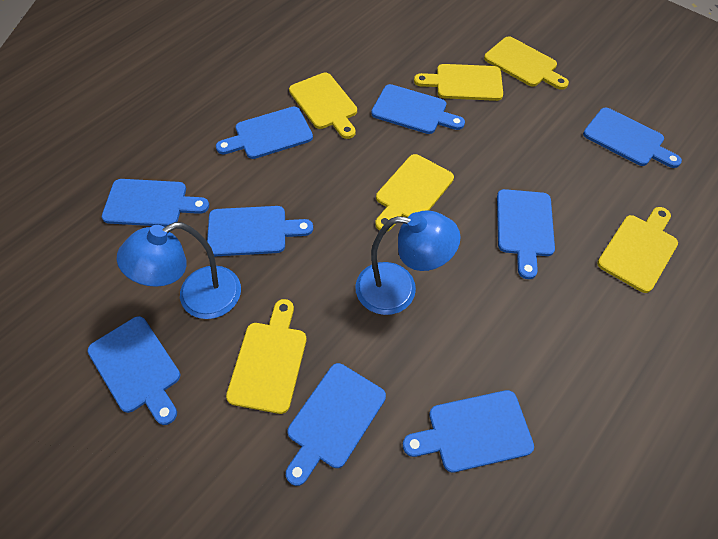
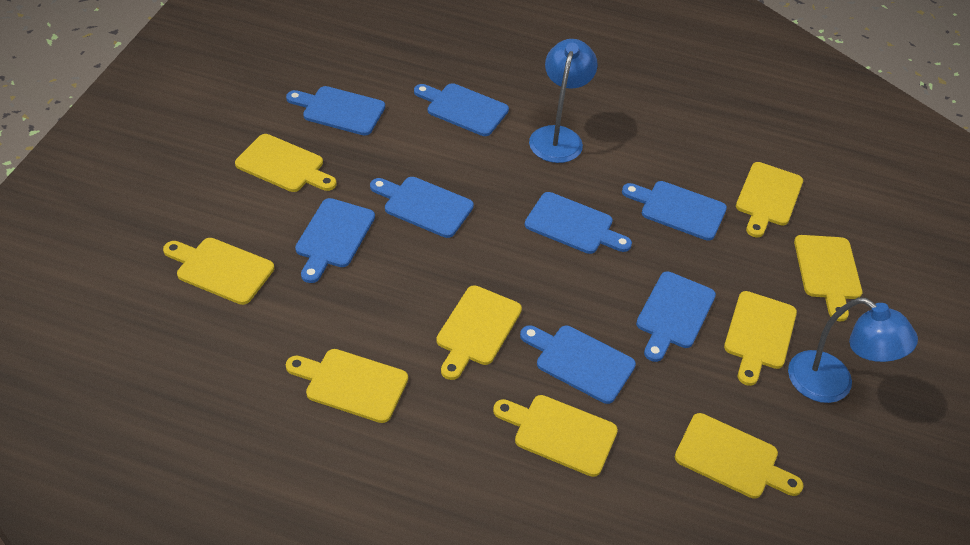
blue cutting board: [88,316,180,425] [102,179,209,227] [207,206,313,257] [216,107,313,159] [286,363,386,486] [371,84,465,134] [403,390,534,472] [497,189,555,279] [583,108,682,168] = 9 -> [286,86,385,136] [295,198,375,283] [370,177,474,238] [414,83,509,136] [520,325,636,404] [525,192,632,254] [622,181,727,241] [636,271,716,362] = 8
yellow cutting board: [226,299,307,414] [289,73,357,139] [375,154,454,231] [414,64,503,101] [484,36,569,90] [597,207,678,293] = 6 -> [163,238,274,305] [235,134,336,192] [286,349,408,423] [436,285,522,380] [493,395,618,477] [675,413,803,499] [724,291,797,386] [736,162,803,238] [794,235,862,321] = 9

